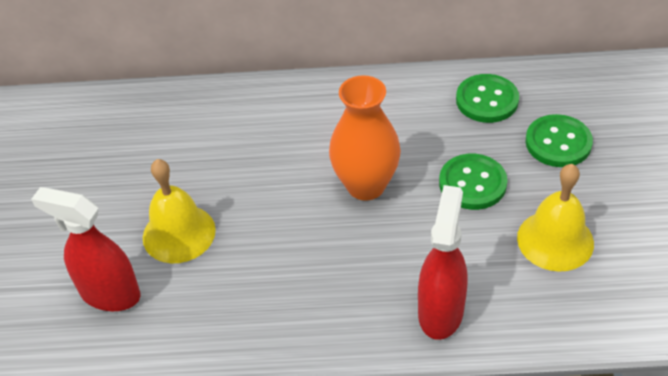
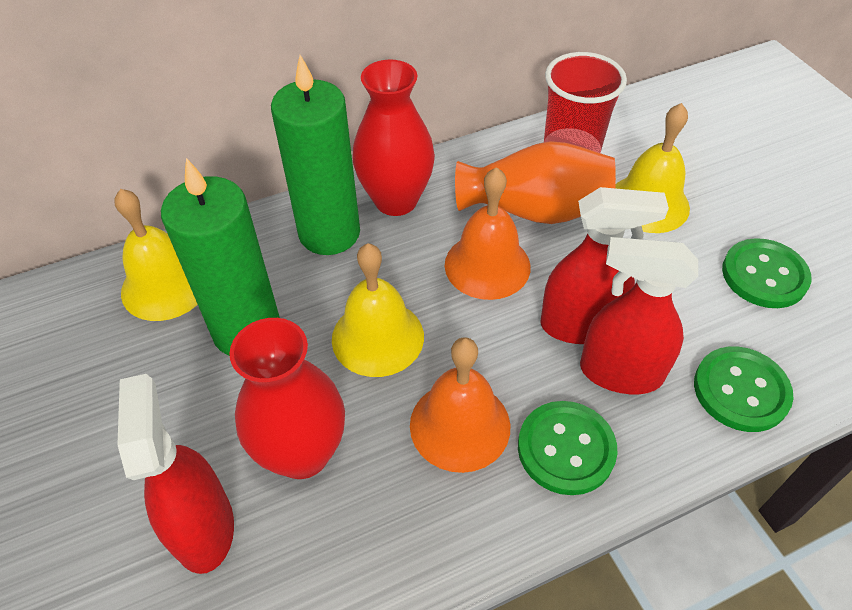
green candle: none = 0 -> [161,158,280,356] [271,55,360,255] = 2
orange bell: none = 0 -> [410,337,510,473] [445,167,531,300] = 2
red cup: none = 0 -> [544,52,627,153] = 1
red spray bottle: [31,187,140,311] [418,185,468,340] = 2 -> [117,374,234,574] [540,187,669,344] [580,237,698,394] = 3
red vase: none = 0 -> [229,318,345,479] [352,59,435,216] = 2
yellow bell: [143,159,216,263] [517,164,594,272] = 2 -> [114,189,198,321] [332,243,424,377] [615,103,690,233] = 3

